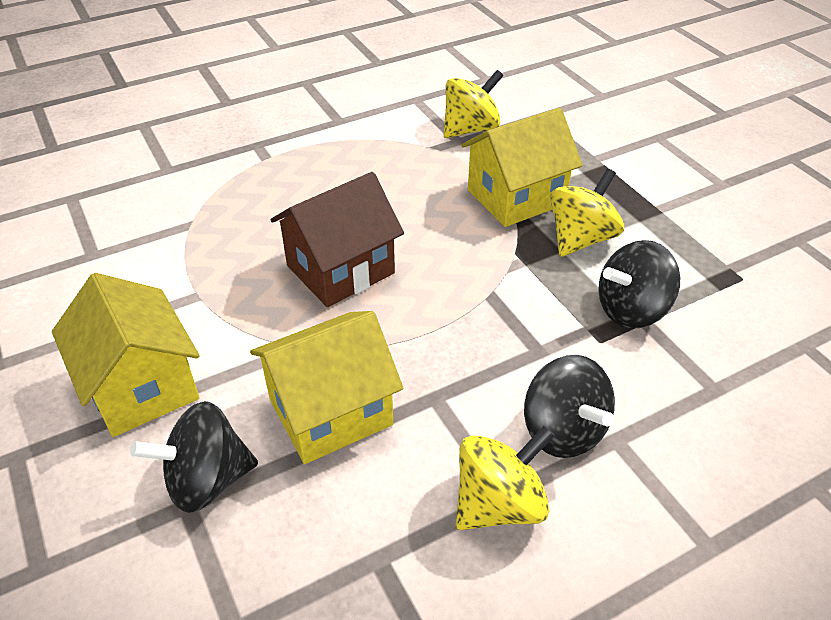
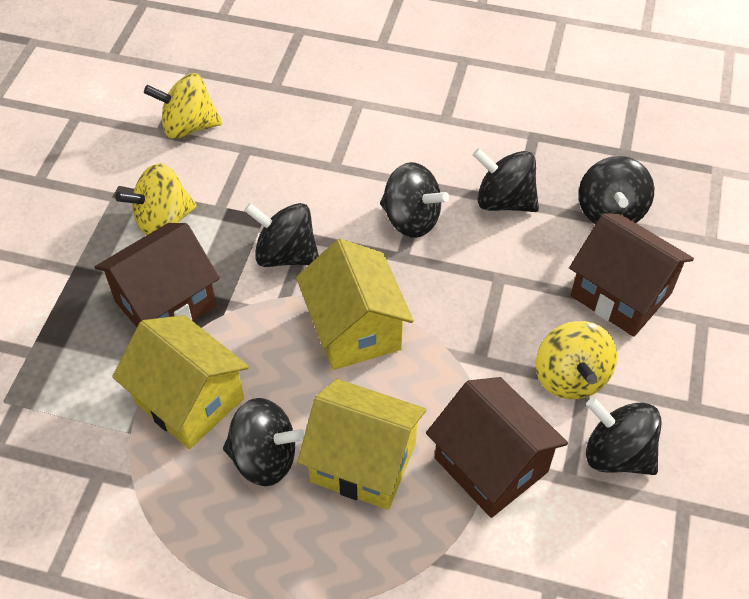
black spinning top: [130,401,258,513] [524,355,615,458] [598,240,680,329] = 3 -> [223,398,305,486] [244,203,319,267] [380,162,449,238] [473,148,539,212] [579,156,654,224] [586,397,661,475] = 6
brown house: [270,172,404,307] = 1 -> [95,223,220,327] [426,377,568,518] [569,213,694,337] = 3

